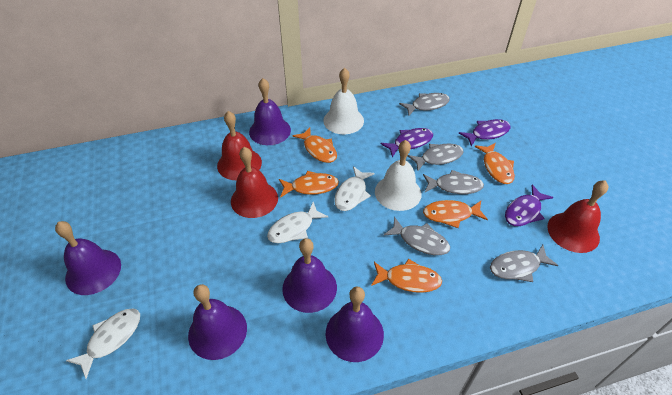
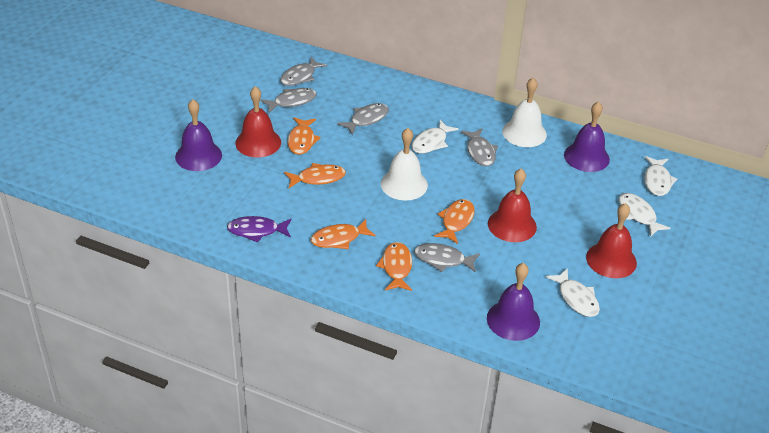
purple bell: [55,221,121,295] [188,284,247,360] [249,78,291,145] [282,238,337,313] [326,286,384,362] = 5 -> [175,99,222,171] [487,263,540,341] [564,101,610,172] = 3
purple fish: [380,128,433,158] [459,119,511,147] [505,185,554,226] = 3 -> [227,216,292,242] = 1
white fish: [66,308,140,379] [267,202,328,243] [334,166,375,211] = 3 -> [412,120,458,154] [546,268,600,317] [619,193,671,237] [644,156,677,196] = 4

